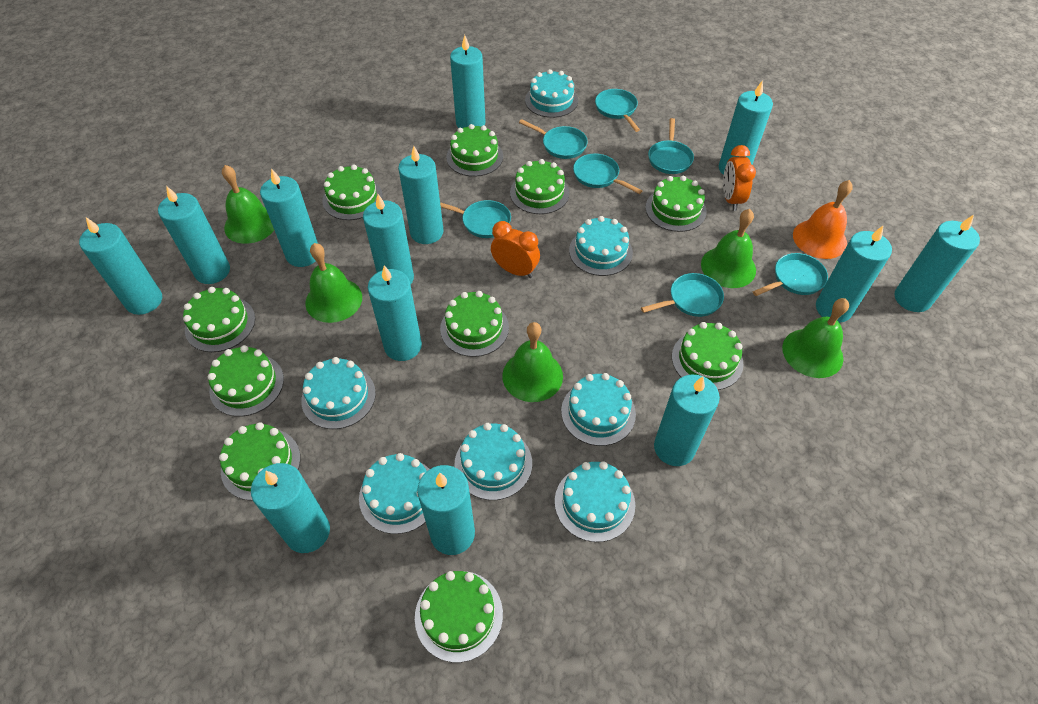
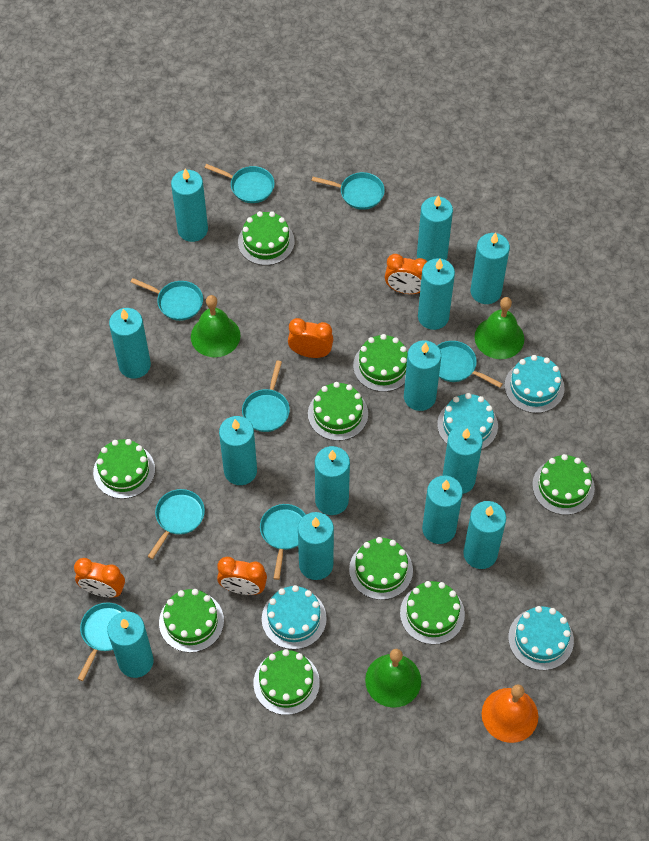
green bell: [222,165,274,244] [305,243,362,323] [502,322,563,402] [701,209,756,288] [782,298,849,378] = 5 -> [191,295,240,357] [365,649,421,708] [475,297,524,359] = 3
green cake: [183,287,255,352] [208,345,284,417] [219,422,301,501] [322,165,383,220] [415,571,503,663] [440,291,509,357] [446,124,503,177] [510,159,569,214] [645,176,707,232] [672,322,744,390] = 10 -> [93,439,155,499] [159,589,224,653] [238,211,295,265] [253,649,320,715] [308,382,368,441] [349,537,413,600] [353,334,408,392] [400,581,465,645] [532,454,595,515] = 9
orange clock: [491,221,540,278] [723,145,756,211] = 2 -> [74,558,125,598] [217,557,267,595] [288,318,334,358] [385,254,427,294] = 4
turquoise cake: [301,357,376,429] [359,453,430,534] [454,423,532,500] [525,69,578,118] [555,461,635,542] [561,373,636,446] [569,216,633,276] = 7 -> [262,585,327,649] [437,393,498,450] [504,355,565,413] [508,606,574,670] = 4
turquoise pan: [440,200,511,238] [519,119,588,159] [573,154,642,194] [595,89,640,132] [641,273,724,317] [648,118,694,174] [753,253,828,296] = 7 -> [78,602,127,681] [131,278,203,321] [148,489,205,559] [204,164,275,203] [242,361,290,432] [260,504,306,580] [312,172,385,210] [437,341,503,388] = 8

